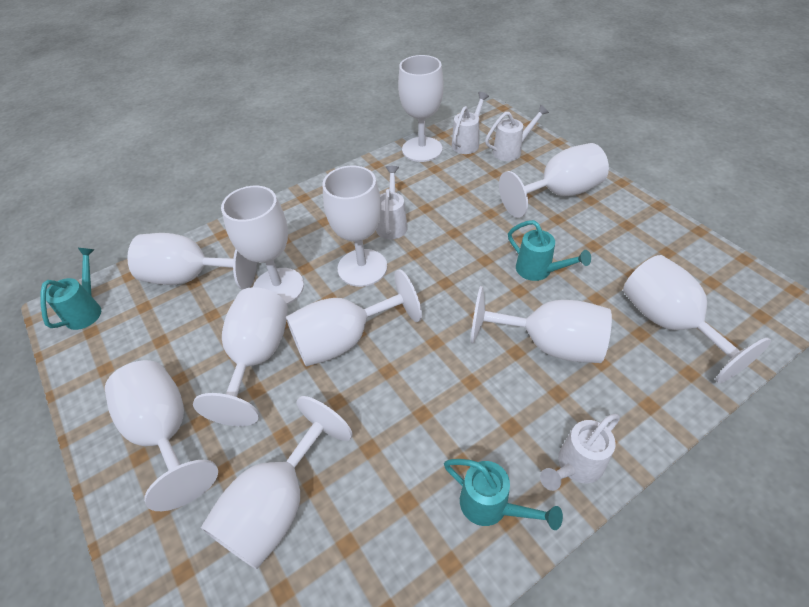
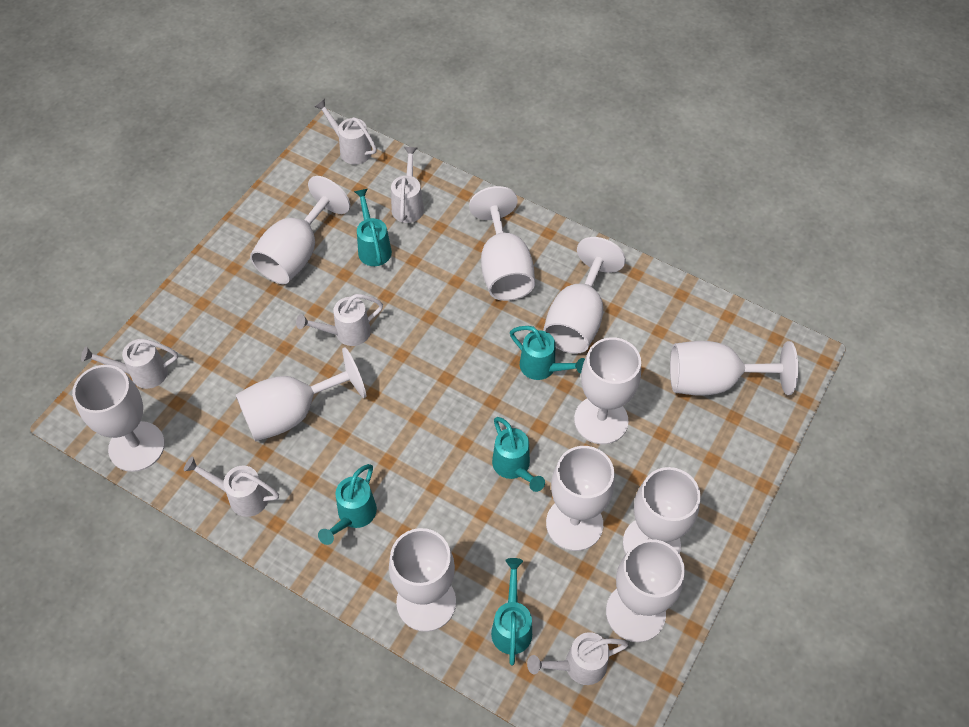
turquoise watering can: [41,247,101,330] [444,459,563,530] [508,220,591,281] = 3 -> [318,464,377,545] [354,189,392,266] [491,558,532,665] [492,417,545,492] [510,326,585,380] = 5
white watering can: [376,166,408,240] [452,92,489,154] [485,104,549,161] [540,414,620,491] = 4 -> [81,339,178,389] [184,457,279,517] [296,294,383,346] [315,99,377,165] [391,147,424,223] [527,632,629,685] = 6

